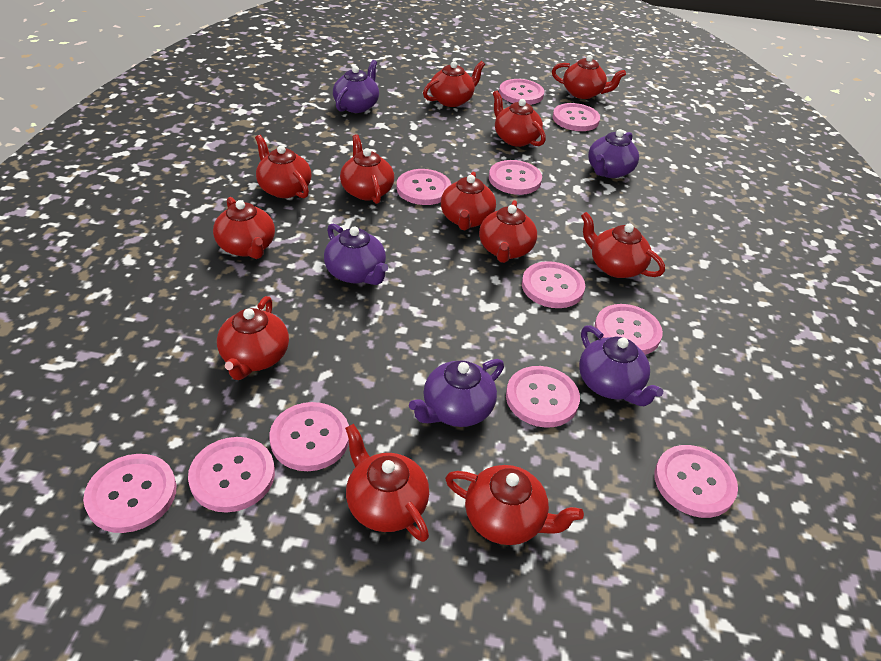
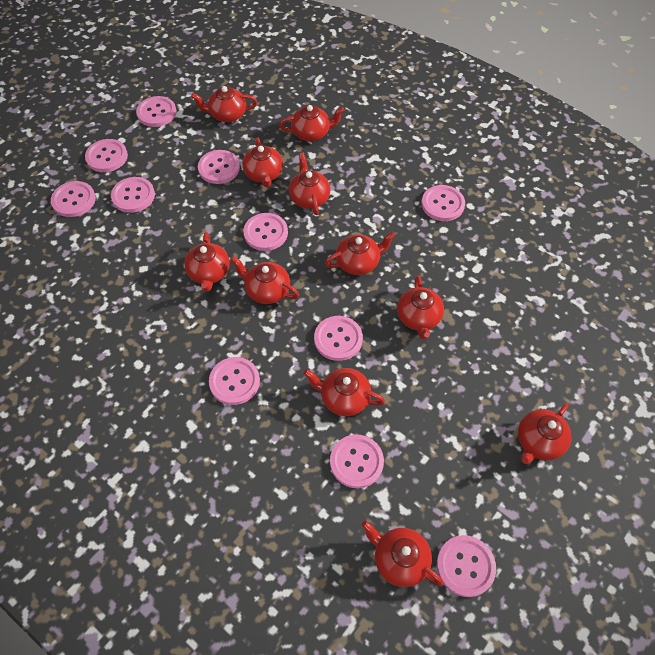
purple teapot: [324,224,388,285] [333,60,379,113] [409,359,504,427] [579,325,663,406] [588,129,639,178] = 5 -> none = 0
red teapot: [213,197,275,259] [217,296,289,380] [255,135,311,198] [340,134,394,204] [345,424,429,542] [423,61,485,107] [441,172,496,230] [445,465,584,545] [479,200,537,263] [493,91,546,147] [552,55,626,99] [581,212,665,278] = 12 -> [184,232,230,292] [191,86,258,122] [231,256,299,304] [242,137,283,188] [279,105,345,141] [289,153,331,215] [304,368,385,416] [325,232,395,275] [362,521,444,587] [397,275,444,340] [518,403,571,464] = 11

